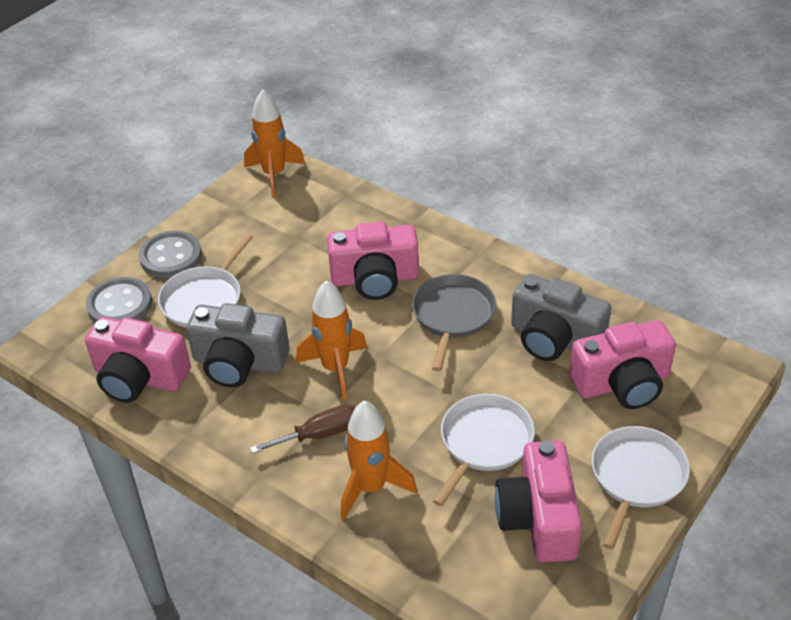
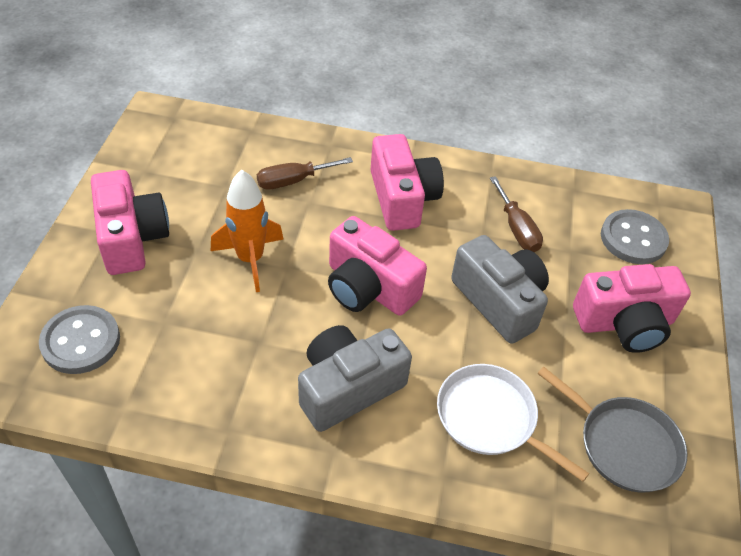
brown screwdriver: [250,404,356,454] = 1 -> [257,157,353,190] [490,176,543,252] = 2
orange rocket: [244,89,305,197] [296,280,367,400] [341,401,417,520] = 3 -> [211,170,284,292] = 1
white pan: [158,234,253,328] [433,394,535,506] [591,426,690,549] = 3 -> [437,364,589,482] = 1

